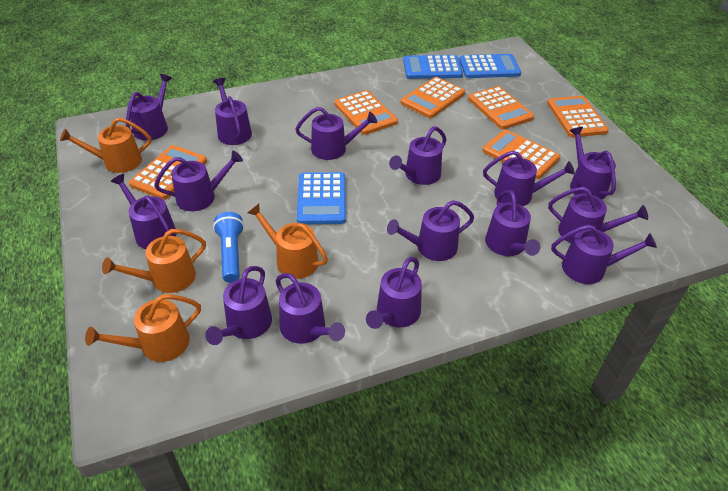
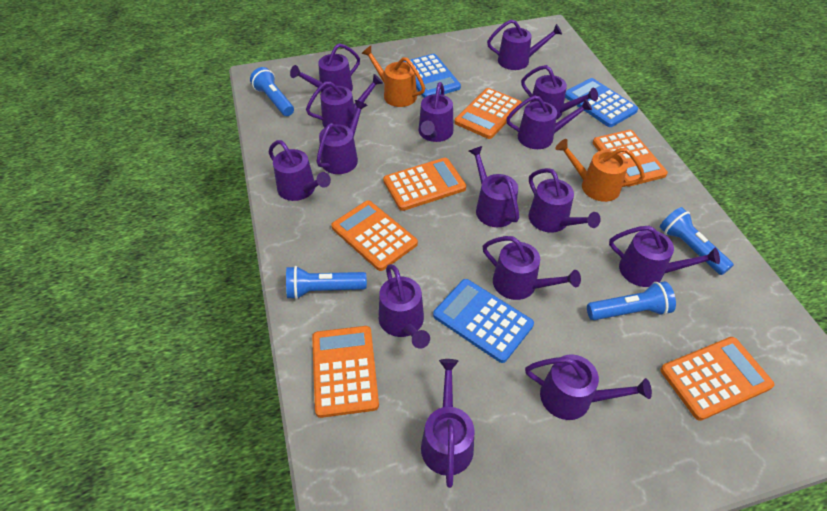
blue flashlight: [213,212,244,283] = 1 -> [250,67,294,116] [286,266,367,299] [587,281,676,320] [660,207,734,275] = 4
orange watering can: [60,117,151,173] [85,294,201,362] [102,229,206,293] [247,204,328,279] = 4 -> [361,46,425,107] [555,139,645,202] = 2

